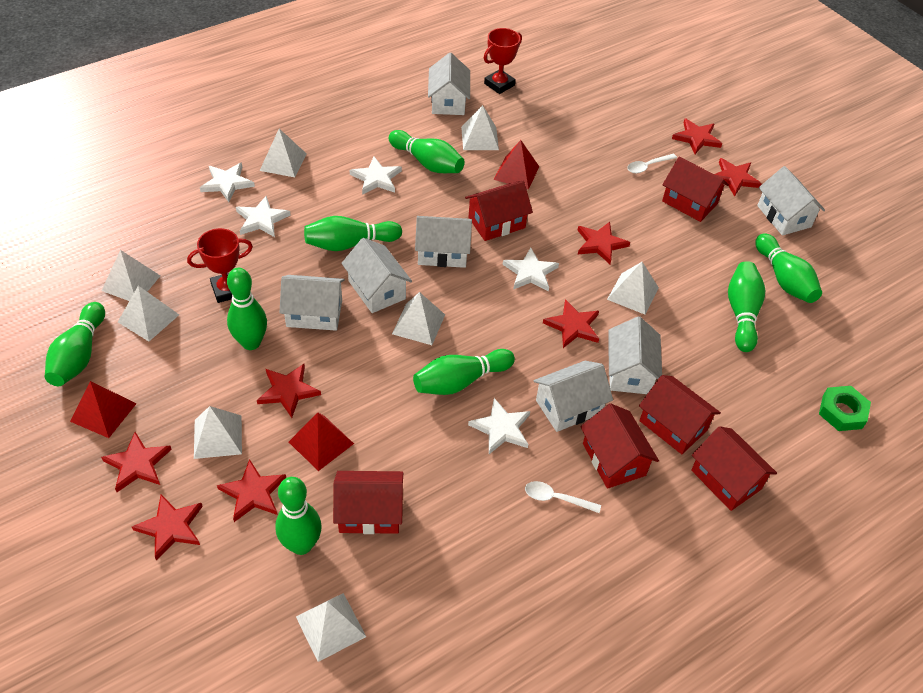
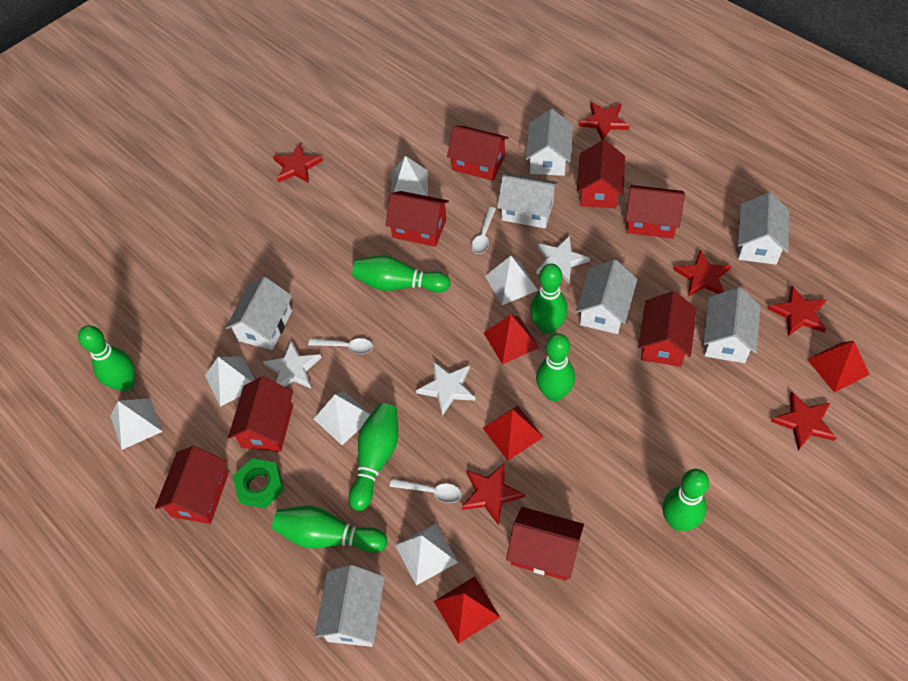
green bowling pin: [45,302,105,386] [227,268,267,350] [275,477,322,555] [304,216,402,251] [389,130,465,173] [413,349,515,395] [728,261,766,352] [755,233,822,303] = 8 -> [78,325,135,392] [272,506,387,553] [349,403,399,511] [352,255,451,293] [530,263,568,334] [536,333,575,401] [662,469,709,531] = 7
red house: [333,471,403,534] [465,181,533,241] [580,403,659,489] [639,375,721,454] [662,157,729,222] [691,426,777,511] = 6 -> [155,446,228,524] [228,376,293,452] [386,191,449,247] [447,126,509,181] [506,507,584,581] [577,140,625,208] [626,185,685,239] [638,291,697,367] = 8
red pyramid: [70,381,137,438] [289,412,354,471] [494,140,539,189] = 3 -> [434,576,500,644] [483,405,543,460] [484,314,539,364] [807,341,870,393] = 4
red star: [101,432,172,492] [132,495,203,561] [217,459,286,522] [257,364,321,418] [543,299,599,348] [577,222,630,264] [672,119,722,154] [715,158,762,197] = 8 -> [273,143,323,183] [461,463,525,525] [578,102,629,140] [673,250,731,297] [768,286,827,336] [771,391,837,450] = 6
red trophy: [187,228,253,303] [484,28,522,94] = 2 -> none = 0
white pyramid: [102,250,160,301] [118,286,179,341] [194,406,242,459] [260,129,306,177] [296,593,366,662] [392,292,445,345] [461,105,499,150] [607,262,659,315] = 8 -> [110,398,163,450] [205,357,255,407] [314,391,371,445] [391,156,428,196] [395,523,458,585] [485,256,538,305] = 6
white spoon: [525,481,601,513] [627,154,677,173] = 2 -> [308,338,373,354] [390,479,461,503] [471,207,496,254] = 3
white star: [200,163,255,202] [236,196,291,237] [350,157,402,195] [468,398,530,454] [503,247,559,292] = 5 -> [263,341,322,388] [416,361,476,416] [536,236,590,283] = 3

